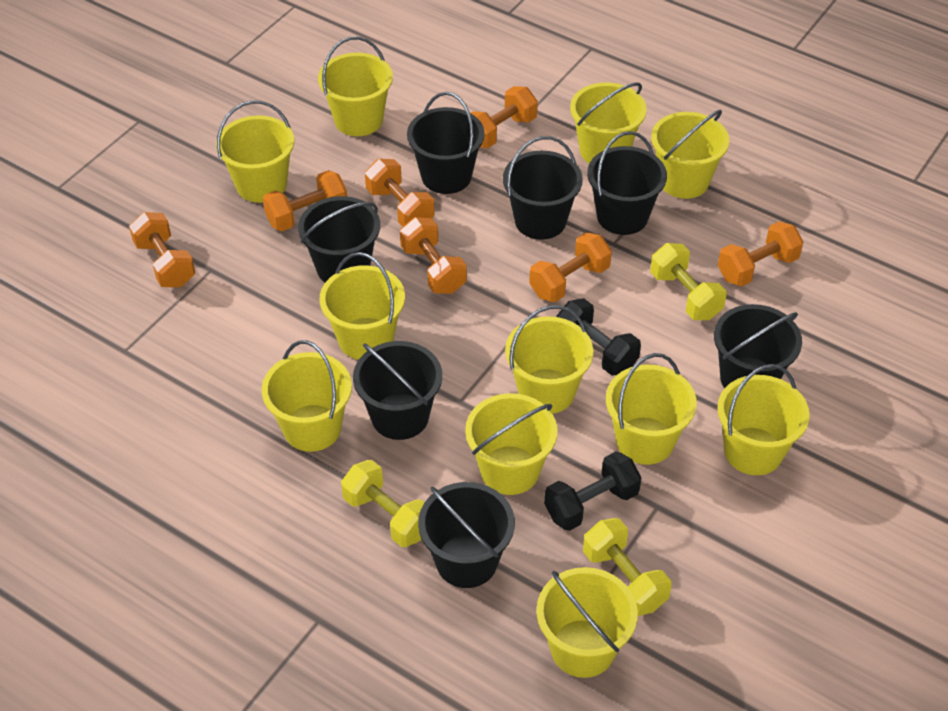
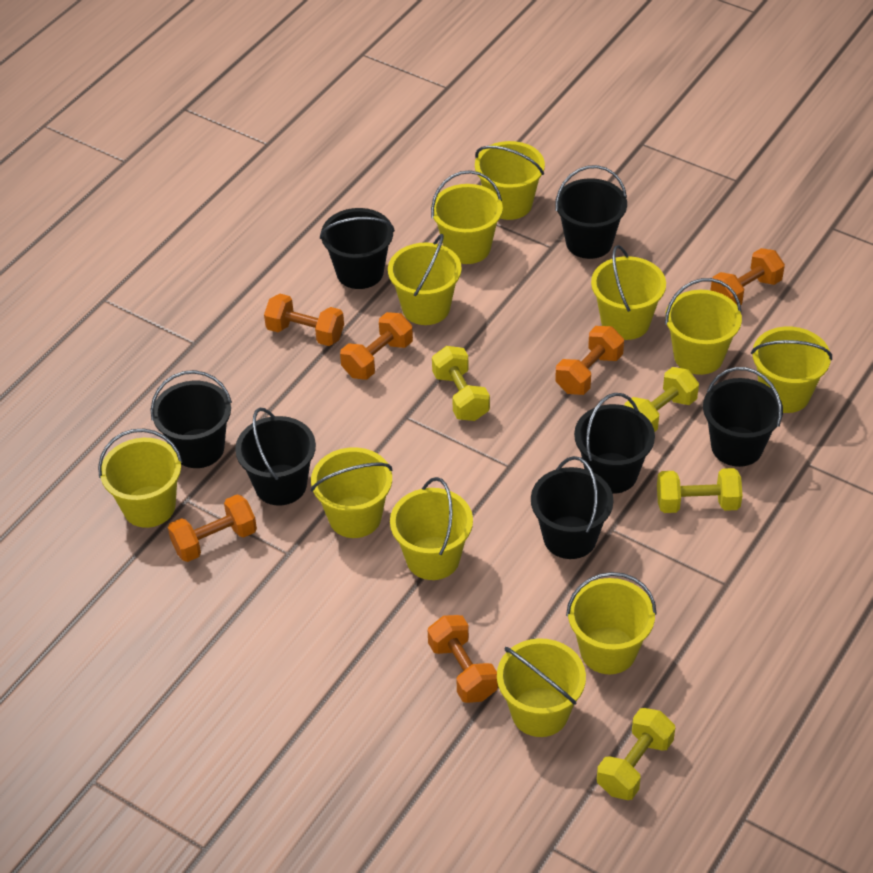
black dumbbell: [544,451,642,531] [556,298,641,376] = 2 -> none = 0
orange dumbbell: [129,212,195,287] [263,170,347,231] [365,159,434,227] [400,217,467,294] [471,86,538,148] [529,232,612,302] [718,221,803,287] = 7 -> [168,494,257,562] [264,294,344,346] [340,312,413,380] [428,615,498,703] [555,326,624,395] [710,248,785,305] = 6
yellow dumbbell: [341,460,425,547] [583,518,672,616] [650,243,727,320] = 3 -> [432,346,490,421] [597,708,675,800] [625,367,699,432] [657,468,743,513] = 4

